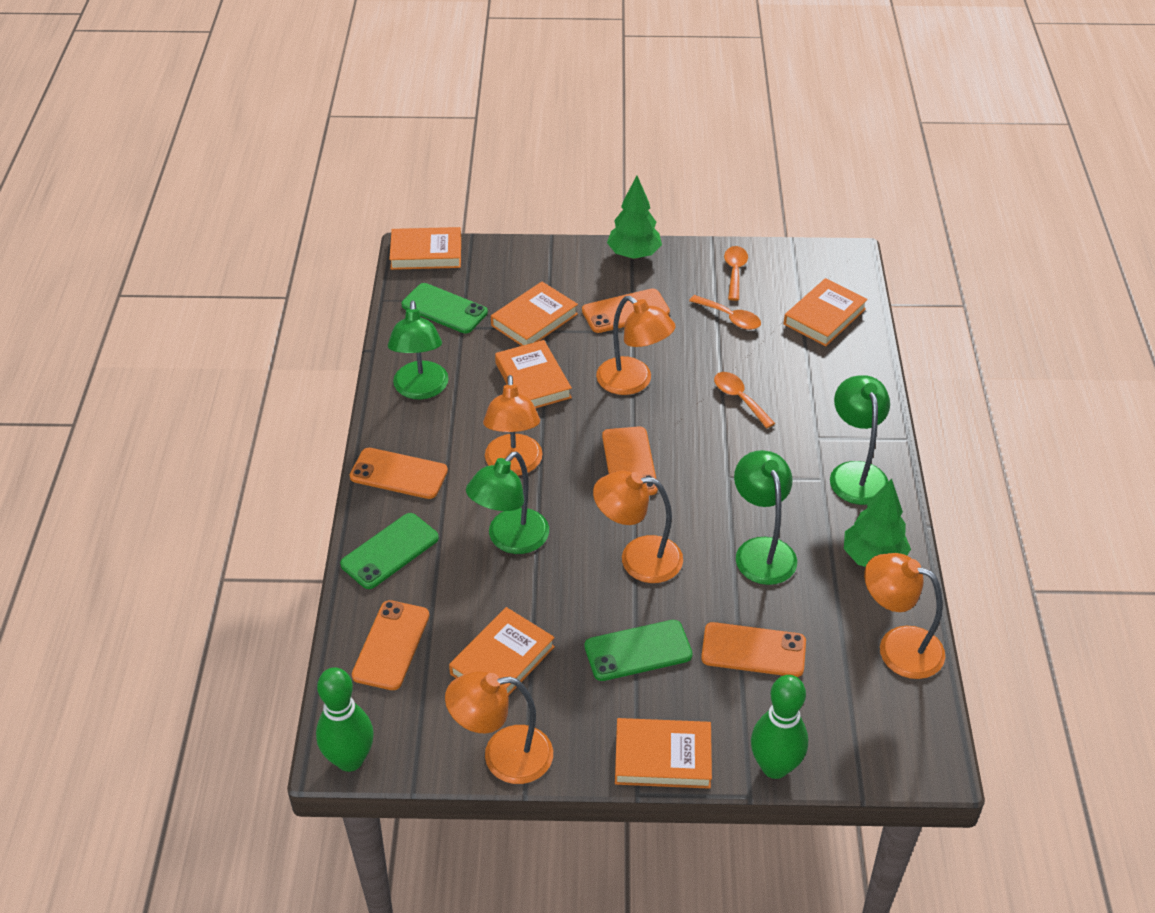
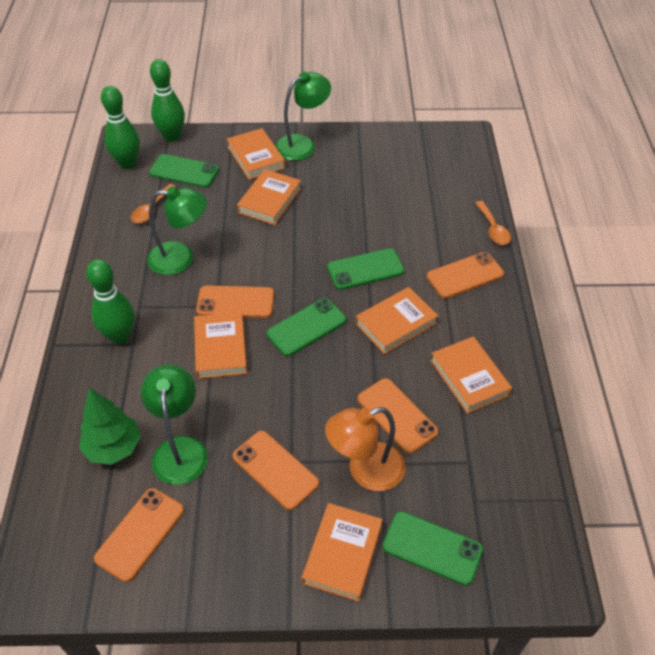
green bowling pin: [316,668,374,772] [751,675,808,779] = 2 -> [86,259,134,344] [101,86,140,169] [150,59,185,142] = 3
green lamp: [388,300,449,400] [466,451,549,554] [734,450,797,585] [830,375,890,505] = 4 -> [140,364,208,485] [147,187,207,275] [275,72,331,161] = 3
green phone: [340,513,439,589] [402,283,488,333] [585,620,693,681] = 3 -> [149,154,219,188] [266,298,346,356] [327,248,404,290] [382,511,483,586] = 4
green tree: [607,176,662,259] [844,478,911,567] = 2 -> [79,388,141,465] = 1
orange lamp: [445,671,553,784] [483,375,543,476] [593,470,683,583] [596,296,675,395] [864,553,945,679] = 5 -> [325,407,406,491] = 1
orange spoon: [689,295,761,330] [714,372,775,428] [724,246,748,301] = 3 -> [131,184,176,223] [475,201,511,245] = 2

